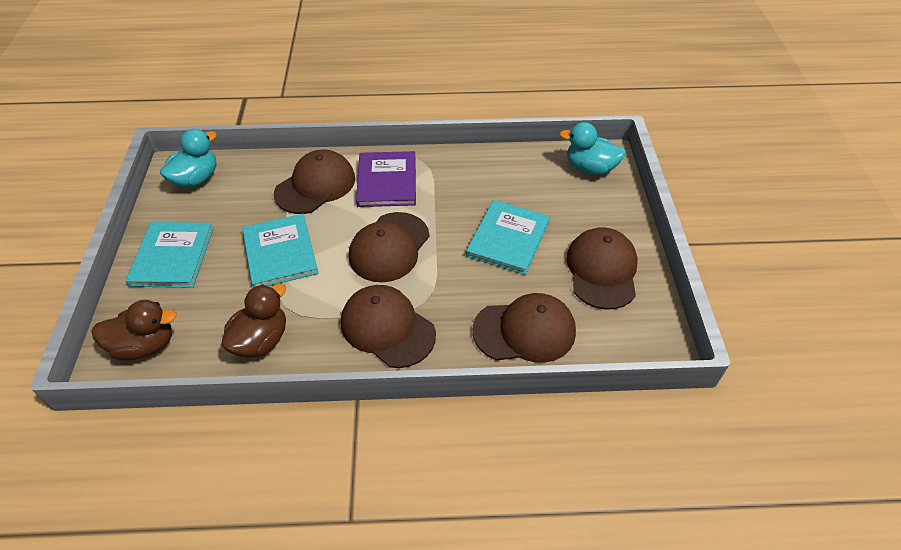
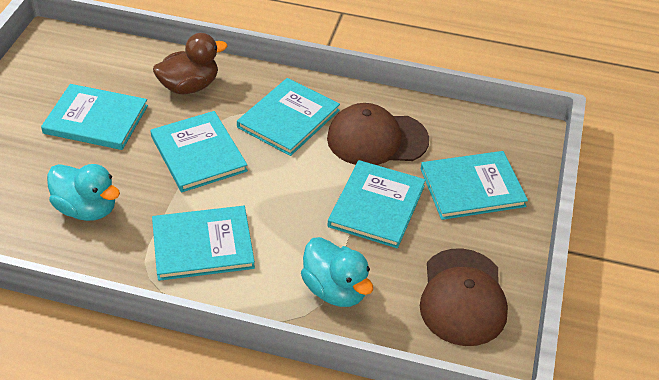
brown cap: [274,149,355,214] [341,285,436,368] [349,212,429,282] [473,293,576,363] [566,227,638,310] = 5 -> [327,103,429,165] [420,248,508,346] = 2
brown duck: [91,300,177,361] [221,284,286,357] = 2 -> [153,33,227,94] = 1
purple book: [356,151,416,207] = 1 -> none = 0
turquoise book: [126,222,213,288] [242,214,319,288] [466,200,550,275] = 3 -> [41,84,148,150] [151,111,248,192] [152,206,255,281] [237,78,340,156] [327,160,426,248] [421,151,528,220] = 6

